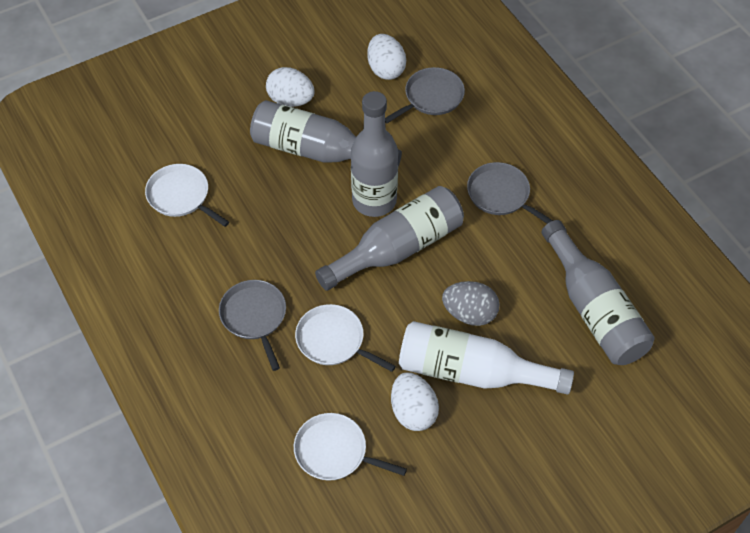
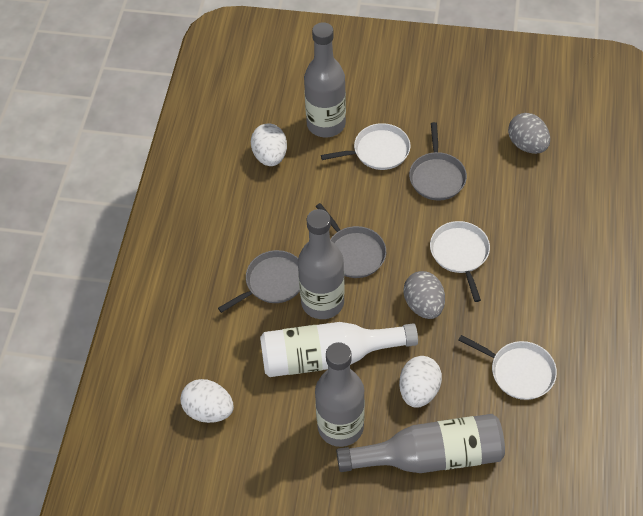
grey egg: [442,281,500,326] = 1 -> [403,271,445,319] [508,113,550,154] = 2

